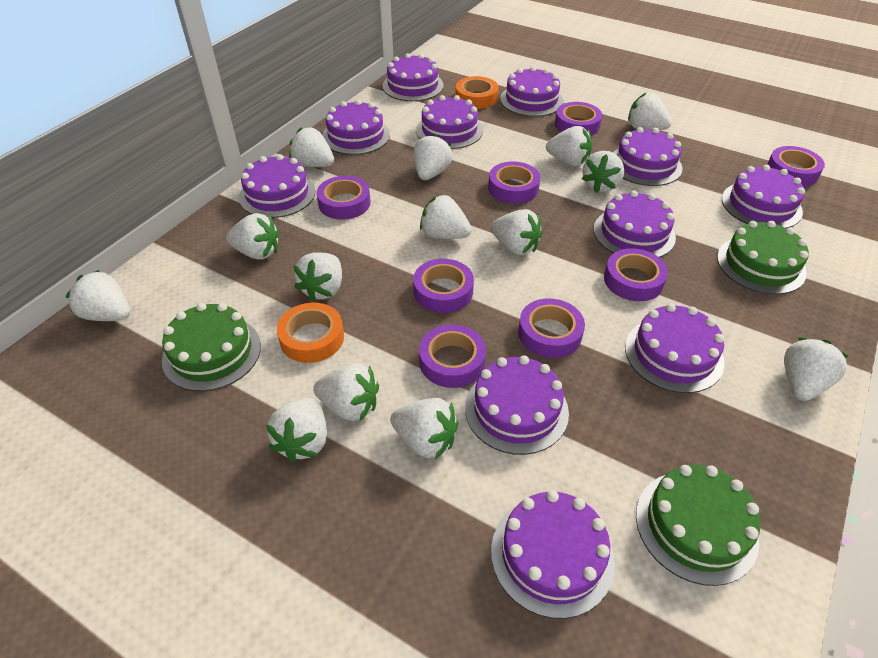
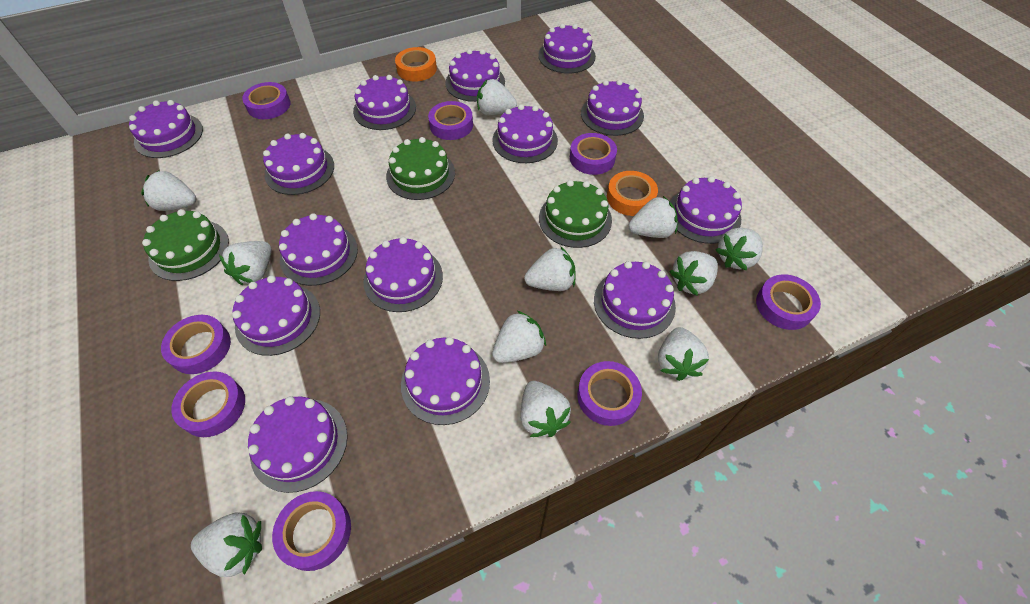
purple cake: [239,154,315,218] [322,100,390,155] [382,53,444,101] [416,95,483,149] [465,355,569,455] [491,490,615,619] [500,66,563,117] [594,190,676,258] [613,127,682,186] [625,304,724,393] [722,165,805,228] = 11 -> [129,100,203,158] [232,275,320,356] [248,396,348,493] [263,133,334,195] [279,213,358,286] [353,75,416,130] [363,237,443,312] [401,337,490,425] [445,49,505,102] [492,104,558,163] [538,24,596,73] [581,80,644,136] [594,261,676,339] [670,176,742,244] = 14
white strawberry: [66,270,130,321] [226,213,280,260] [266,398,327,463] [289,127,334,167] [294,252,342,302] [313,363,379,421] [390,398,458,460] [414,134,453,180] [420,194,472,239] [491,209,543,255] [546,126,592,166] [582,151,624,193] [628,92,672,130] [784,337,849,401] = 14 -> [141,170,196,211] [191,513,262,577] [219,241,271,285] [477,79,517,115] [492,311,546,363] [520,381,571,437] [524,246,576,291] [628,196,678,238] [658,327,709,381] [669,251,718,296] [716,228,763,270] = 11

